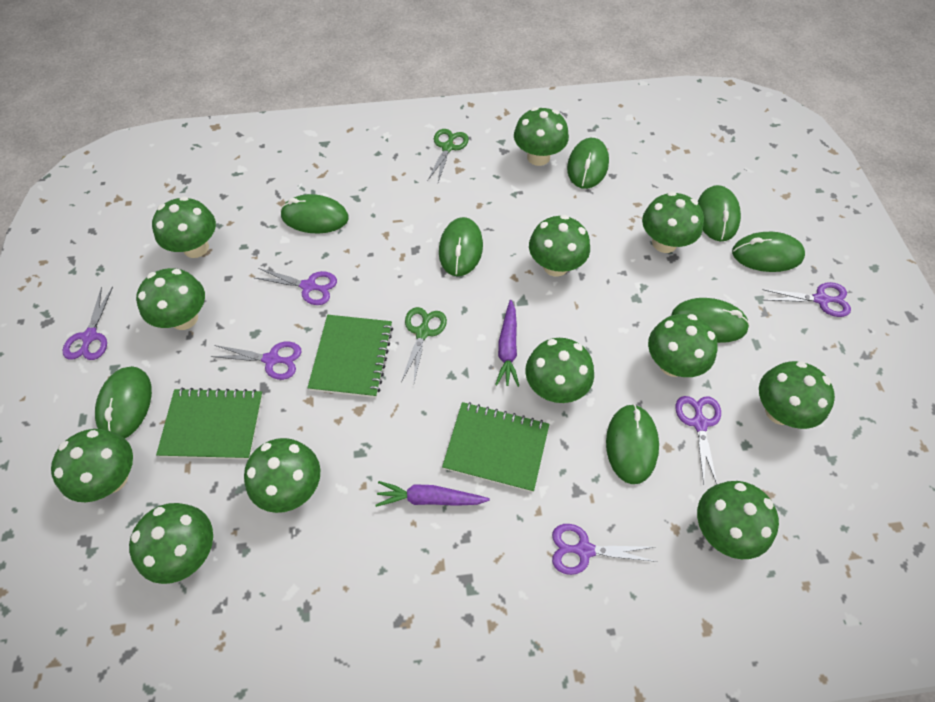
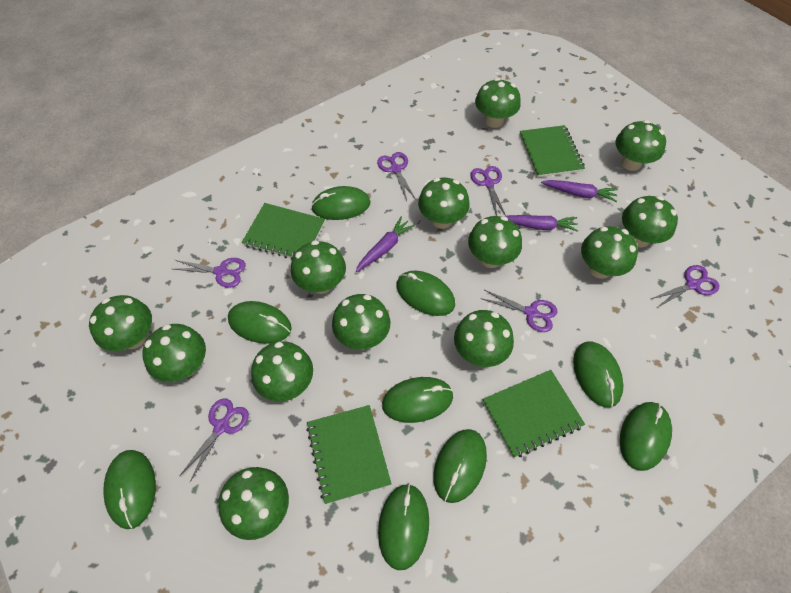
green mouse: [95,366,152,438] [280,194,349,233] [439,217,483,276] [567,138,609,189] [606,404,659,484] [671,298,750,343] [698,185,741,241] [732,232,805,272] = 8 -> [103,450,156,529] [228,301,292,344] [311,186,370,220] [378,483,429,570] [382,377,453,423] [396,271,455,316] [433,429,487,503] [573,341,624,408] [620,402,672,471] = 9
green mushroom: [51,429,133,502] [129,503,213,584] [136,268,205,330] [152,196,216,258] [244,438,320,513] [514,107,569,166] [525,338,594,403] [529,215,590,276] [642,192,704,253] [648,314,718,377] [697,481,779,559] [759,361,835,429] = 12 -> [89,295,152,351] [142,324,206,382] [218,467,289,540] [251,341,313,402] [291,240,346,294] [332,294,390,350] [418,177,470,229] [454,310,514,367] [468,216,522,268] [475,78,521,128] [581,226,638,279] [615,120,666,171] [622,196,678,247] = 13
green notebook: [156,388,263,459] [308,315,393,398] [442,402,549,492] = 3 -> [242,203,325,259] [306,405,392,504] [482,370,585,458] [519,125,585,177] = 4
green scissors: [401,307,447,382] [428,129,469,182] = 2 -> none = 0
purple carrot: [376,481,490,507] [495,300,519,387] = 2 -> [356,217,415,272] [505,215,579,232] [541,180,618,202] = 3

